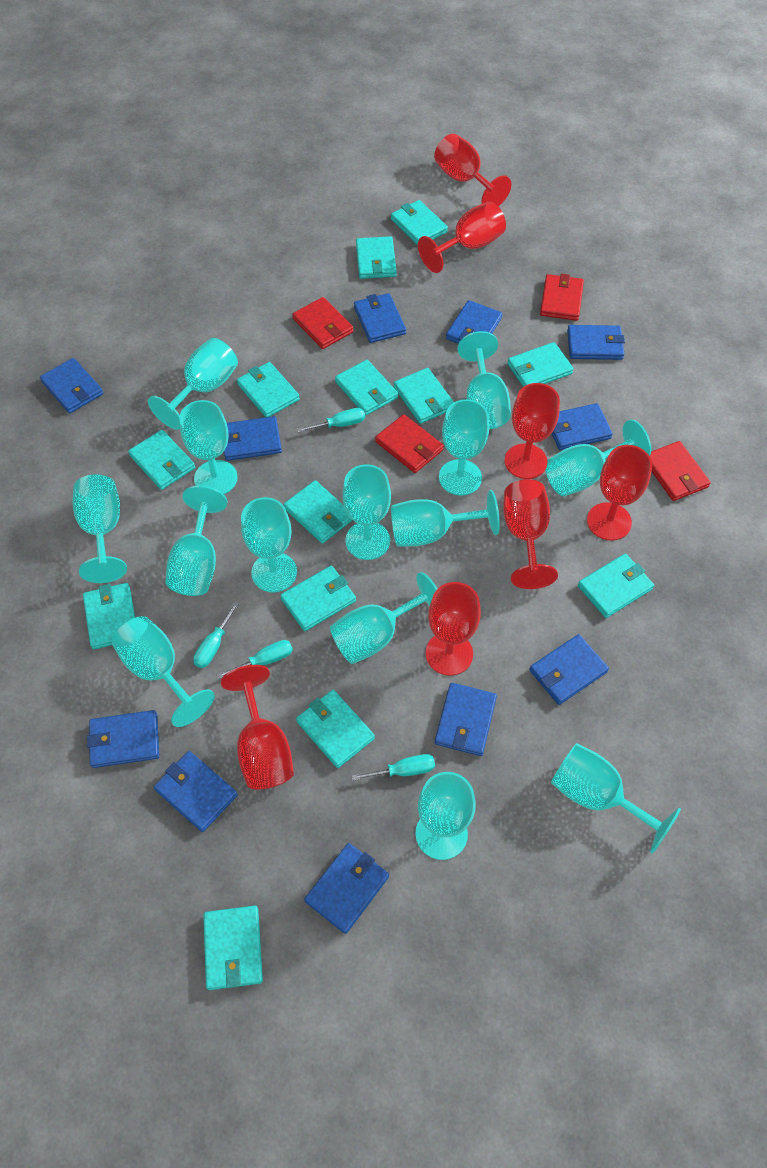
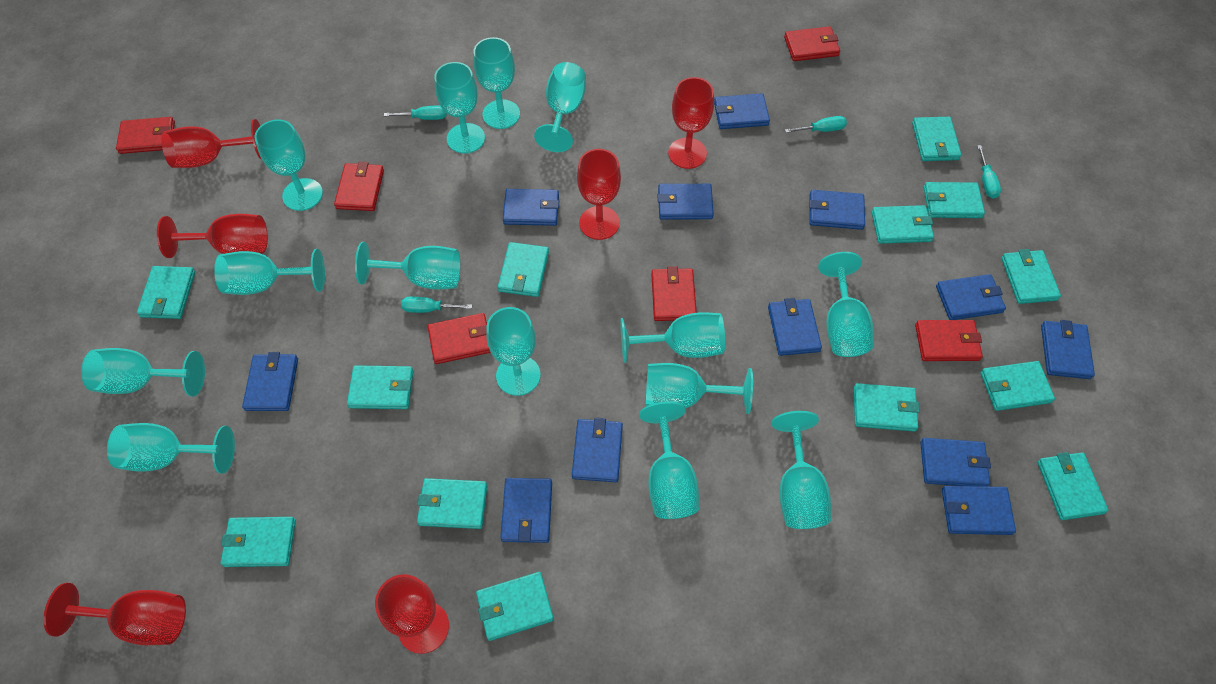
blue wallet: [40,358,103,413] [87,710,159,768] [154,751,238,832] [224,416,282,461] [304,843,389,934] [354,293,406,343] [435,683,497,756] [446,300,502,344] [529,634,609,705] [552,403,613,450] [567,325,625,360] = 11 -> [242,352,298,411] [500,478,552,543] [503,189,559,226] [572,418,623,482] [658,184,714,220] [714,93,770,129] [768,298,822,356] [809,190,865,230] [920,438,991,487] [936,274,1006,320] [942,486,1016,535] [1041,320,1095,379] = 12
red goblet: [221,665,294,789] [418,201,506,273] [426,582,481,676] [434,134,512,206] [503,479,558,589] [504,383,560,479] [587,445,652,541] = 7 -> [43,583,186,645] [157,214,268,258] [162,119,261,168] [375,574,449,654] [577,149,621,240] [668,77,714,169] = 6
red wallet: [292,297,353,349] [375,414,444,473] [540,274,584,321] [650,441,711,501] = 4 -> [116,117,175,154] [334,162,384,211] [428,313,491,364] [651,266,697,321] [784,26,840,61] [915,320,983,361] = 6

